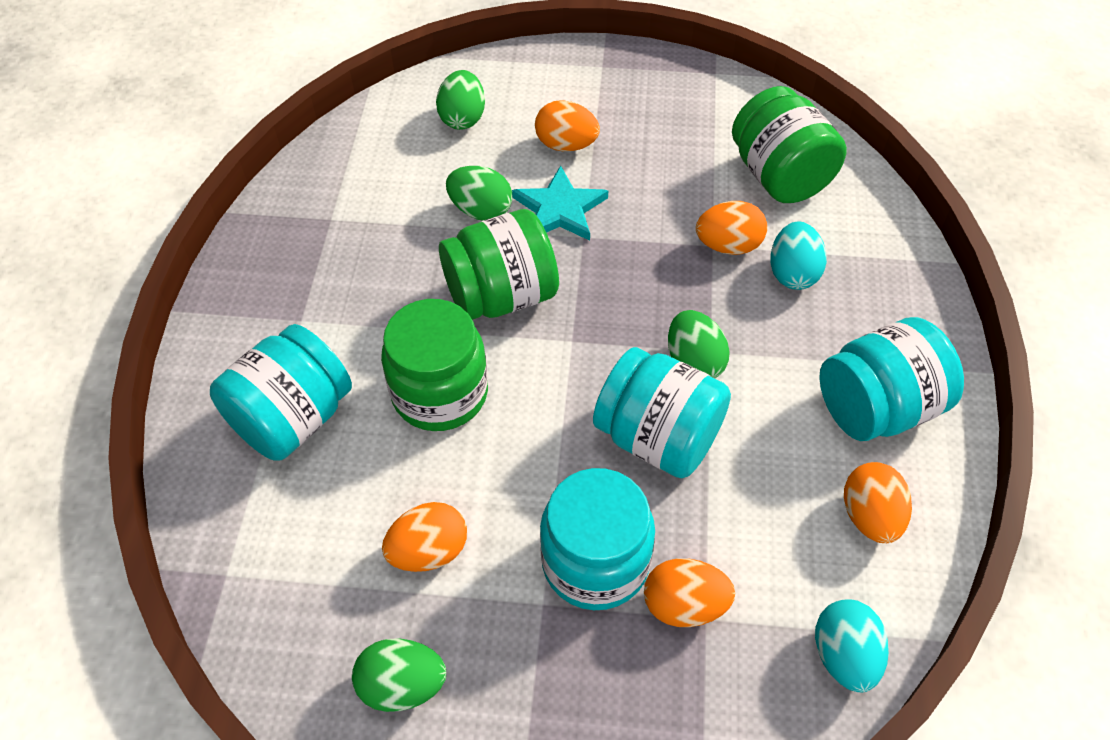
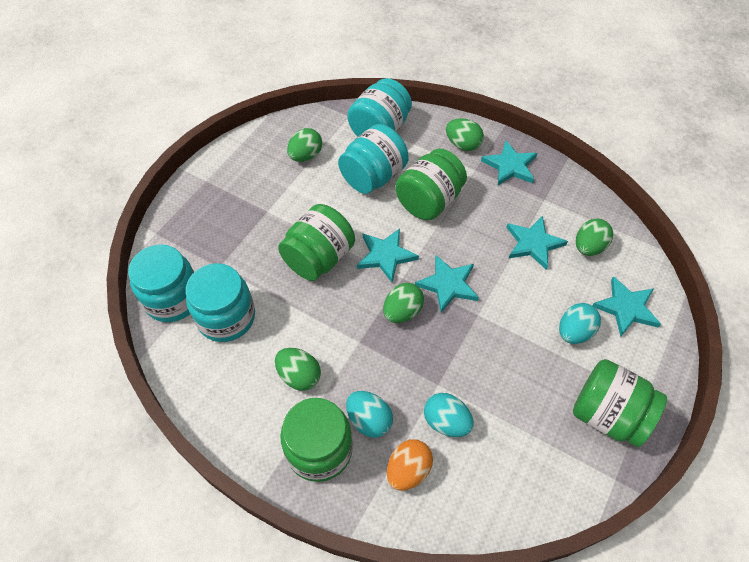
green egg: [352,638,446,712] [436,70,485,130] [446,166,512,221] [668,310,730,378] = 4 -> [275,348,321,391] [287,128,322,162] [383,283,424,323] [446,118,484,151] [576,219,613,256] = 5
green jar: [381,299,488,431] [439,209,559,320] [732,86,847,203] = 3 -> [278,204,355,281] [280,398,353,482] [395,149,467,220] [573,359,667,447] = 4
orange egg: [382,502,467,572] [535,100,600,151] [644,558,735,627] [696,201,767,255] [844,462,912,543] = 5 -> [387,439,433,491] = 1
turquoise egg: [770,222,827,290] [815,600,889,693] = 2 -> [346,391,393,438] [424,393,474,437] [559,303,601,344] = 3
turquoise star: [512,165,608,241] = 1 -> [357,228,419,282] [415,255,479,312] [481,141,537,185] [506,216,568,270] [592,276,661,336] = 5

